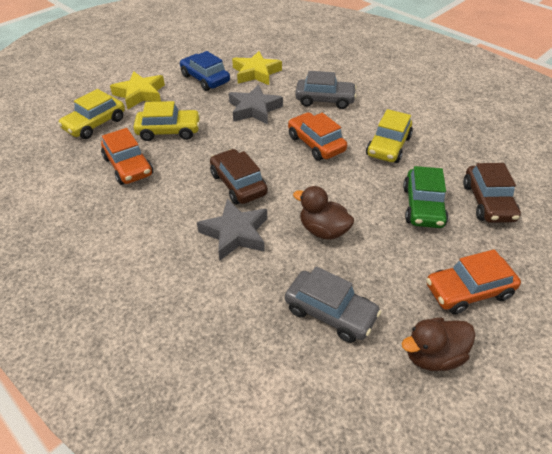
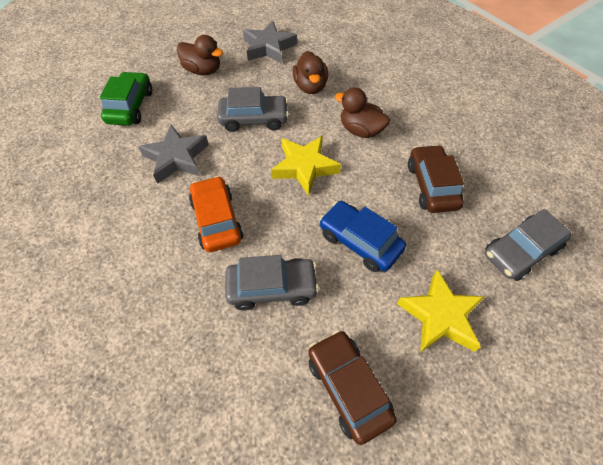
brown duck: [293,186,354,240] [402,318,476,371] = 2 -> [177,35,223,75] [293,51,328,94] [335,88,390,138] = 3
grey car: [285,266,381,343] [295,71,357,109] = 2 -> [217,87,289,132] [225,255,319,310] [485,209,571,281] = 3
orange car: [101,128,153,185] [288,112,347,161] [426,249,521,315] = 3 -> [189,176,243,252] = 1
yellow car: [58,89,125,139] [133,101,200,141] [366,109,413,163] = 3 -> none = 0

